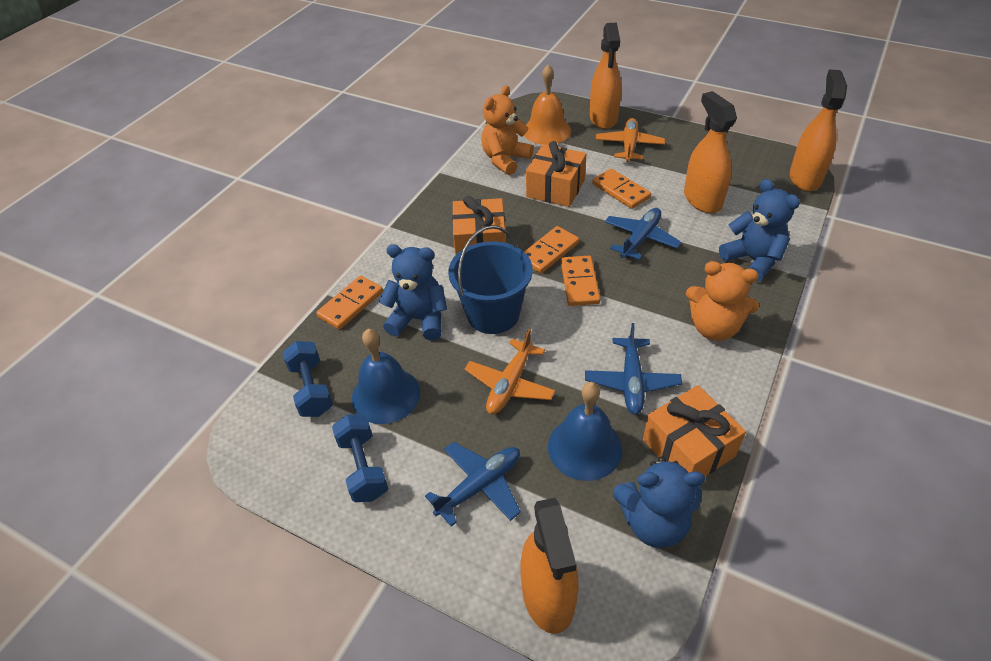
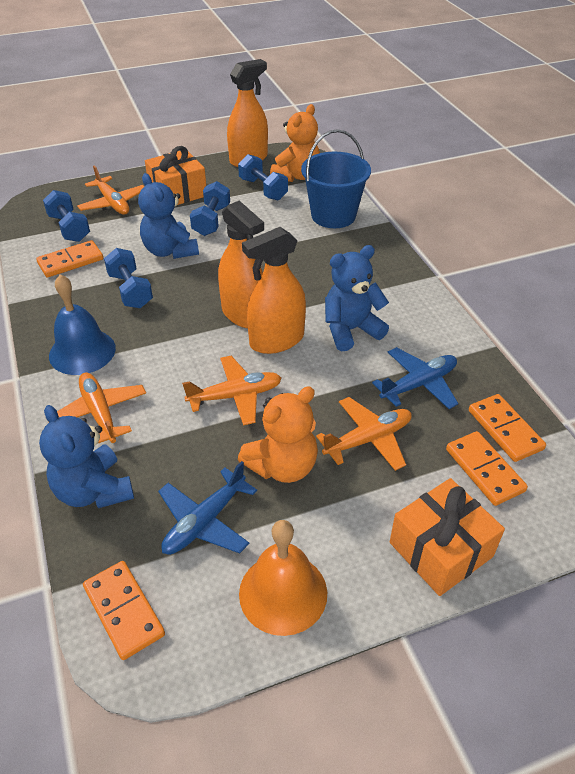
blue bell: [352,329,420,424] [548,382,622,481] = 2 -> [49,275,116,375] = 1
blue dumbbell: [282,341,333,417] [332,415,388,502] = 2 -> [43,190,90,242] [104,248,153,308] [190,181,230,236] [238,154,288,201] = 4
blue plane: [425,442,521,527] [585,323,682,415] [605,208,681,260] = 3 -> [158,461,257,555] [372,347,459,409] = 2
orange gift: [452,196,506,256] [526,141,586,207] [643,385,746,476] = 3 -> [145,146,206,205] [390,478,505,596] = 2
orange plane: [464,329,556,414] [596,118,665,162] = 2 -> [48,372,146,443] [77,165,144,215] [182,356,282,426] [316,397,412,471] = 4
orange spray bottle: [520,498,579,634] [590,23,621,129] [684,91,737,213] [790,69,847,191] = 4 -> [218,201,264,328] [227,59,268,167] [242,227,306,354] = 3

